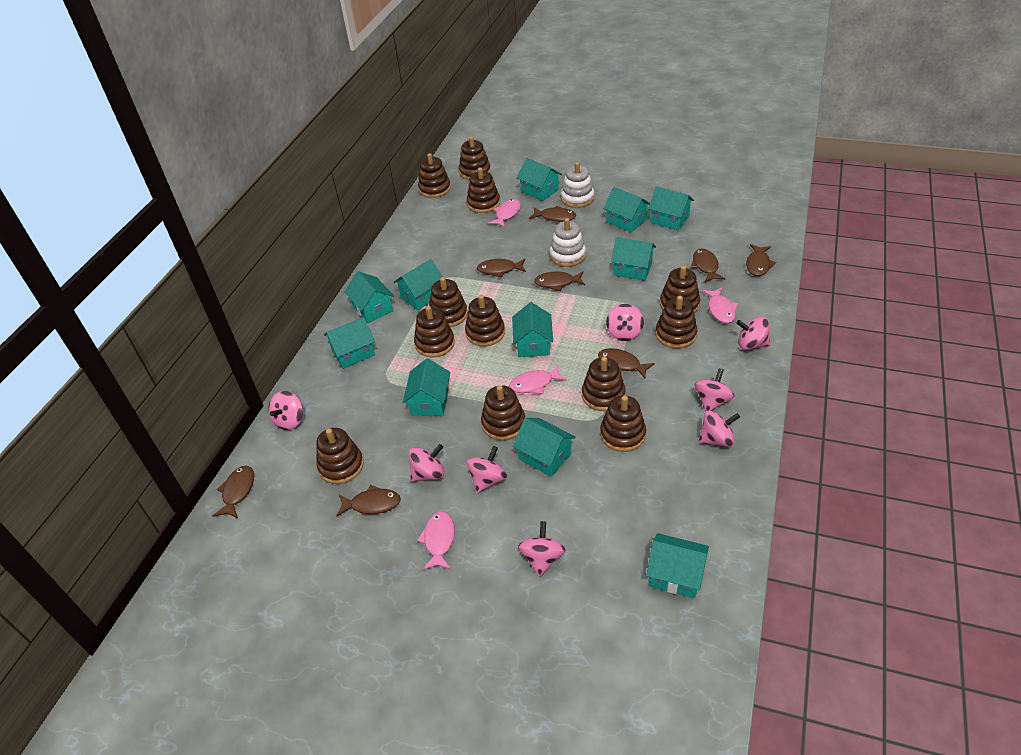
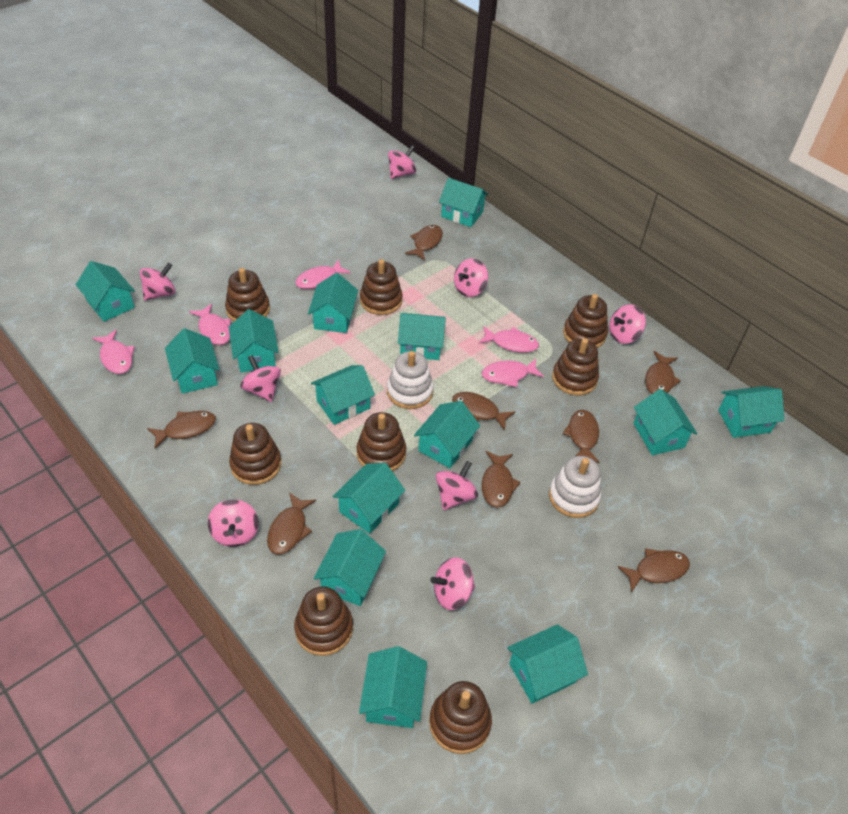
brown stacking toy: [316,428,364,484] [414,306,455,357] [418,153,451,198] [429,277,468,327] [459,136,491,180] [465,295,505,346] [467,167,500,213] [481,385,525,440] [582,357,626,411] [600,396,646,452] [656,296,697,348] [660,265,700,313] = 12 -> [225,268,270,321] [229,423,281,485] [294,586,353,656] [356,412,406,471] [360,259,403,315] [429,681,492,754] [552,338,599,395] [563,294,608,348] = 8
pink fish: [417,511,455,570] [488,199,521,228] [509,365,567,394] [702,287,738,323] = 4 -> [92,329,135,374] [189,303,231,345] [295,260,351,289] [479,326,539,353] [482,359,544,387] = 5
turquoise house: [324,317,375,369] [345,271,394,323] [394,259,443,310] [403,358,450,416] [512,302,553,357] [513,418,576,477] [517,158,562,201] [603,187,650,232] [611,237,656,281] [646,533,709,598] [648,187,694,230] = 11 -> [76,261,135,322] [165,328,220,394] [229,309,279,372] [308,273,358,333] [311,365,375,425] [314,529,386,606] [333,463,405,534] [359,646,427,728] [398,313,446,360] [414,401,480,468] [439,178,489,227] [507,624,588,704] [634,389,697,455] [718,386,784,438] = 14

